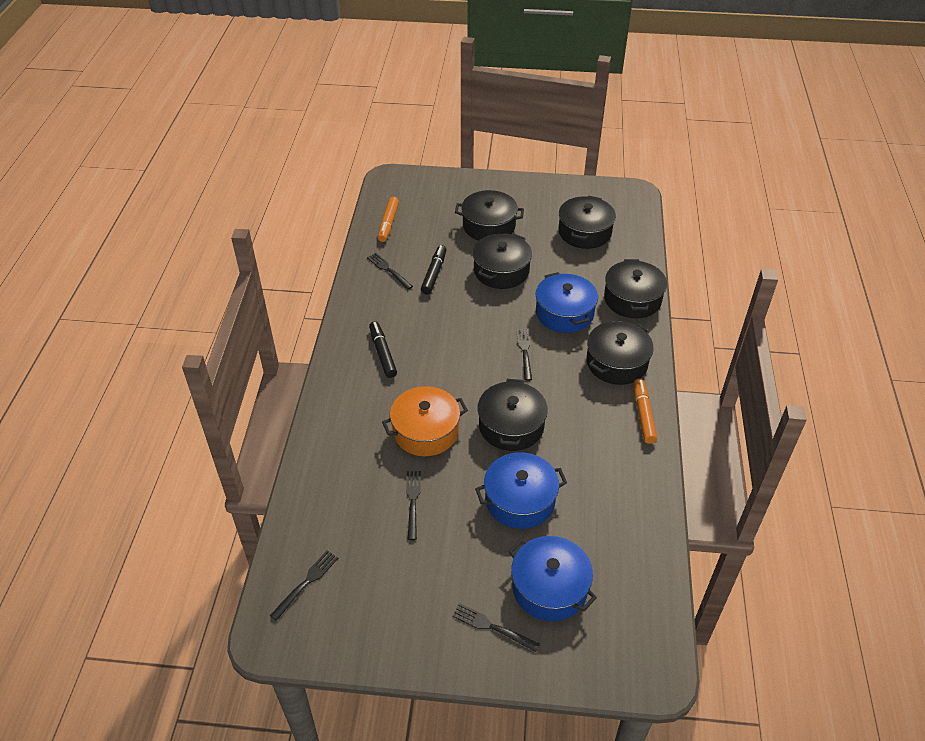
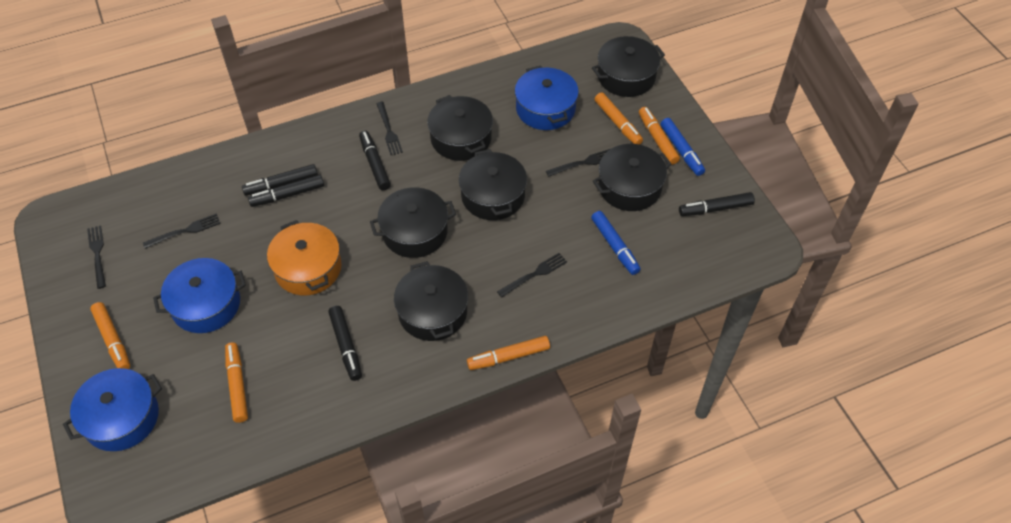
black marker: [369,321,397,378] [421,245,447,295] = 2 -> [242,164,318,196] [248,175,324,207] [328,306,362,381] [359,131,391,190] [679,192,755,216] = 5
blue marker: none = 0 -> [591,211,641,275] [661,118,705,176] = 2
orange marker: [378,197,399,242] [634,378,657,444] = 2 -> [90,302,130,369] [225,343,248,423] [467,336,550,370] [595,92,643,145] [639,107,680,165] = 5

